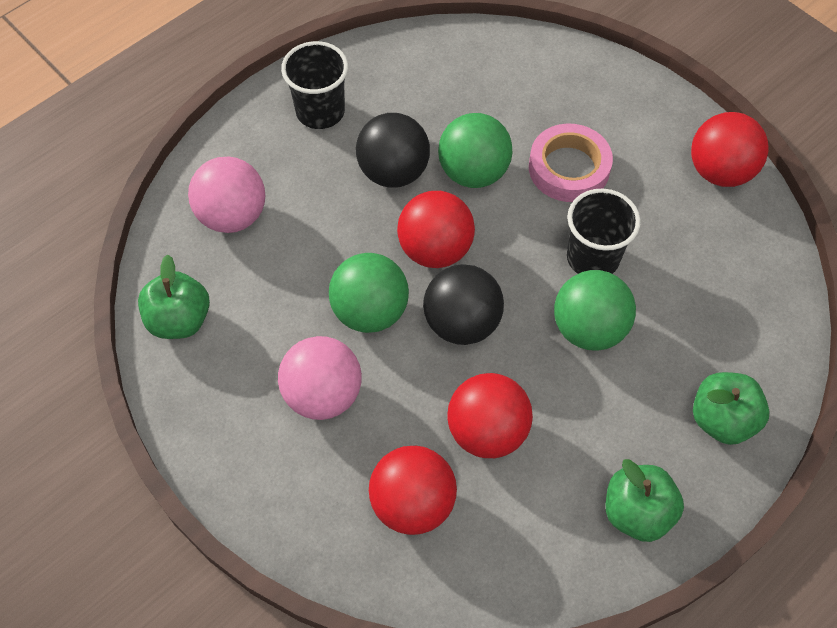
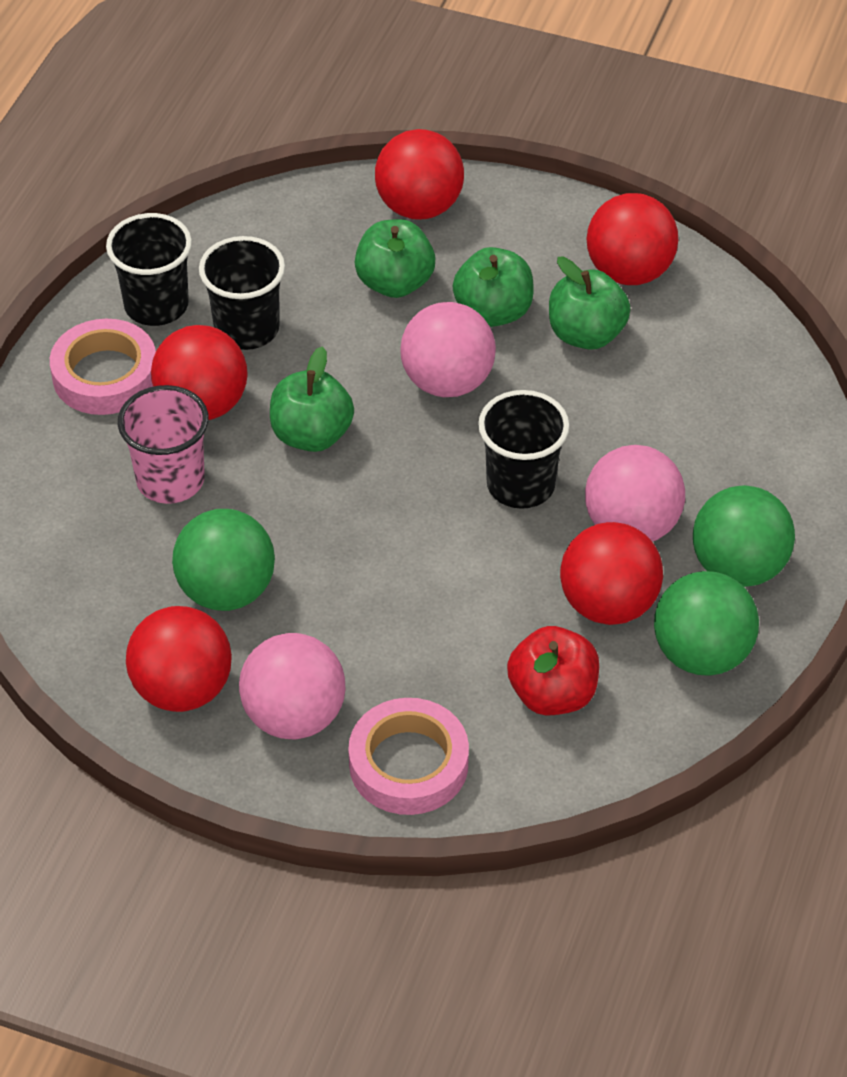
black ball: [356,113,430,188] [423,264,504,345] = 2 -> none = 0
black cup: [281,41,348,129] [567,189,641,274] = 2 -> [106,213,192,326] [199,236,285,350] [478,390,570,509] = 3
green apple: [138,254,210,339] [606,459,684,542] [693,372,770,445] = 3 -> [270,346,354,452] [355,219,436,298] [453,247,534,327] [549,256,631,350] = 4
pink ball: [188,157,265,233] [278,336,362,420] = 2 -> [239,633,345,740] [400,302,496,397] [585,445,685,542] = 3
pink cup: none = 0 -> [118,385,208,504] = 1
pink tape: [529,124,613,202] = 1 -> [50,319,156,415] [348,698,469,815] = 2
red apple: none = 0 -> [507,626,599,715] = 1
red ball: [369,446,457,535] [397,191,475,268] [447,373,533,458] [691,112,769,187] = 4 -> [126,606,232,712] [151,325,248,420] [375,129,464,220] [560,522,663,625] [586,193,678,285] = 5

